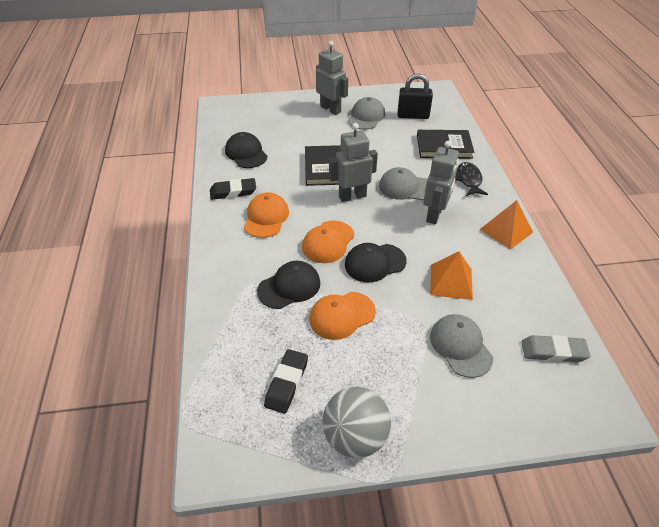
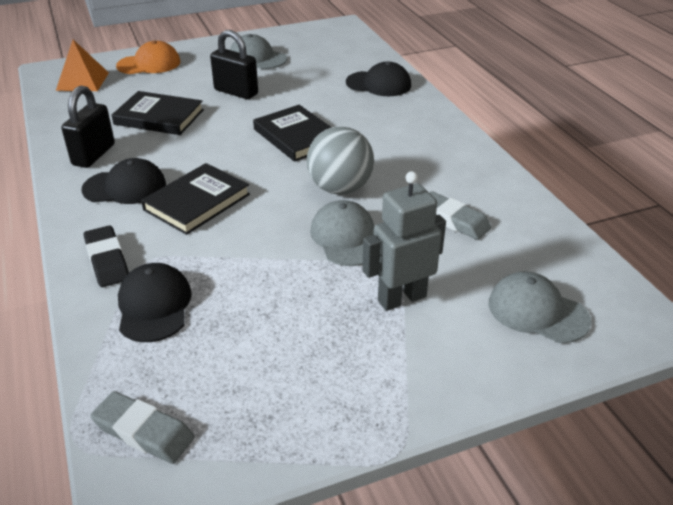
black book: [305,145,341,186] [417,130,474,159] = 2 -> [112,91,204,135] [141,163,250,235] [253,105,332,162] = 3
black eraser: [210,178,256,200] [264,349,308,414] = 2 -> [84,225,129,287] = 1
black fish: [455,162,488,196] = 1 -> none = 0
black padlock: [398,74,433,119] = 1 -> [61,86,115,168] [210,30,258,99] = 2
grey eraser: [522,335,591,362] = 1 -> [90,391,195,464] [430,191,491,240] = 2
grey robot: [316,41,348,115] [329,123,378,202] [423,141,459,224] = 3 -> [362,171,446,311] = 1
orange cap: [244,193,289,238] [302,220,354,263] [309,292,376,340] = 3 -> [116,41,180,74] = 1
orange pyramid: [430,251,473,300] [480,200,533,250] = 2 -> [56,40,109,91] = 1

